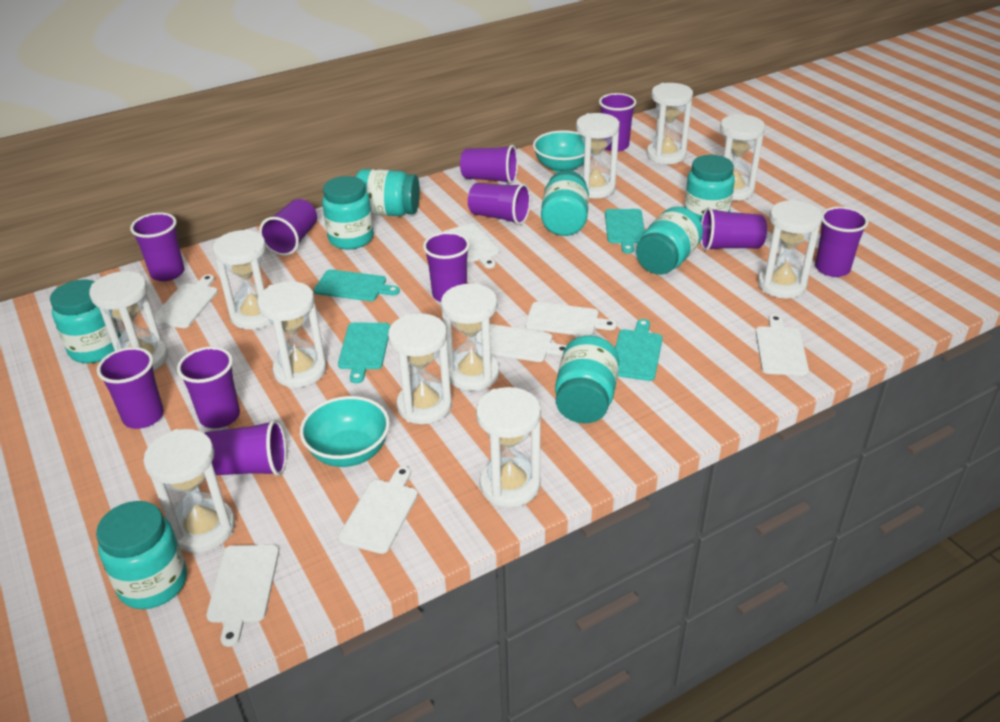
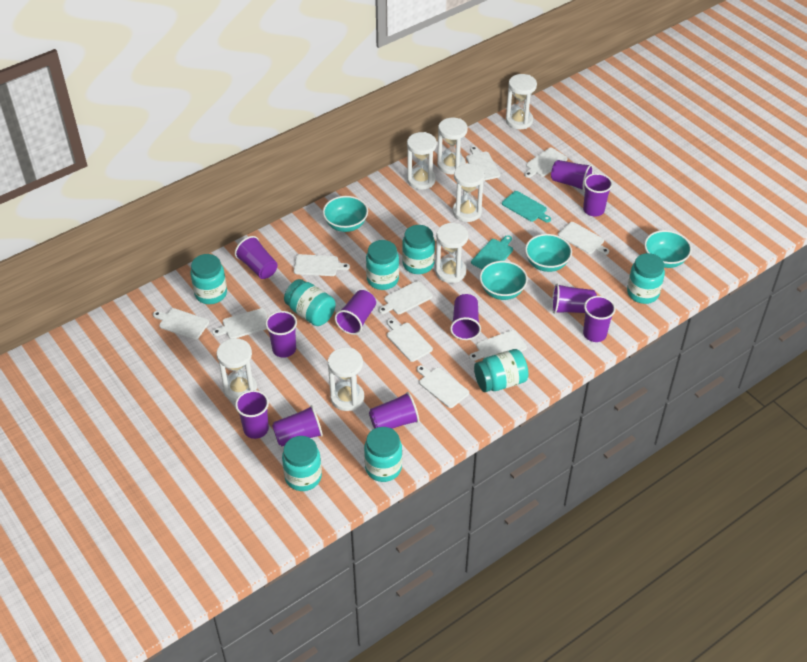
turquoise bowl: [300,396,390,467] [533,130,585,173] = 2 -> [323,196,368,232] [480,261,528,300] [525,234,572,272] [644,230,692,268] = 4
turquoise cutting board: [314,269,400,301] [338,323,390,383] [605,209,645,254] [615,319,663,381] = 4 -> [471,235,513,269] [502,191,551,223] = 2
white cutting board: [154,274,218,328] [206,545,279,647] [338,466,418,554] [443,223,499,268] [490,324,566,362] [525,302,617,336] [756,314,809,376] = 7 -> [153,308,209,340] [212,308,268,339] [294,254,350,276] [379,281,433,314] [387,319,433,362] [417,365,469,408] [466,146,500,181] [469,330,527,361] [524,148,568,178] [558,222,609,255] = 10
white hourglass: [89,271,168,371] [143,429,235,553] [212,229,271,330] [257,281,327,388] [388,313,452,424] [441,283,499,391] [476,387,541,507] [576,113,620,198] [647,83,693,164] [720,114,765,201] [758,200,822,298] = 11 -> [217,338,257,401] [328,347,364,411] [407,132,437,190] [435,223,468,283] [437,118,468,174] [453,163,485,222] [506,74,537,129] = 7

